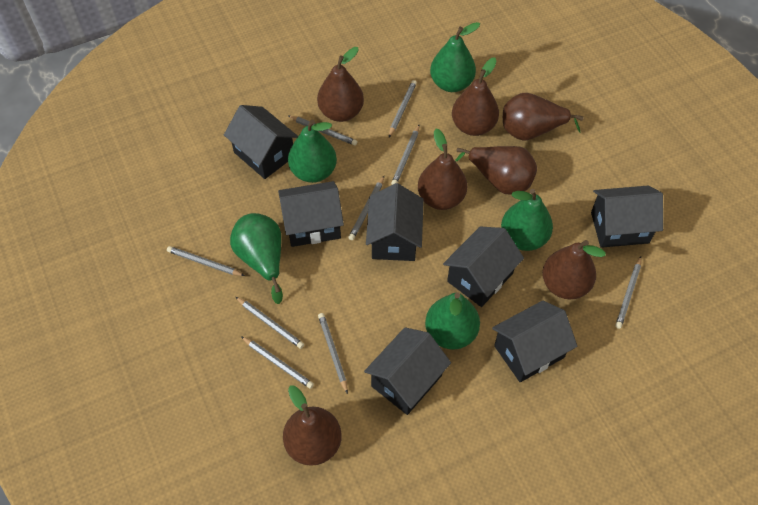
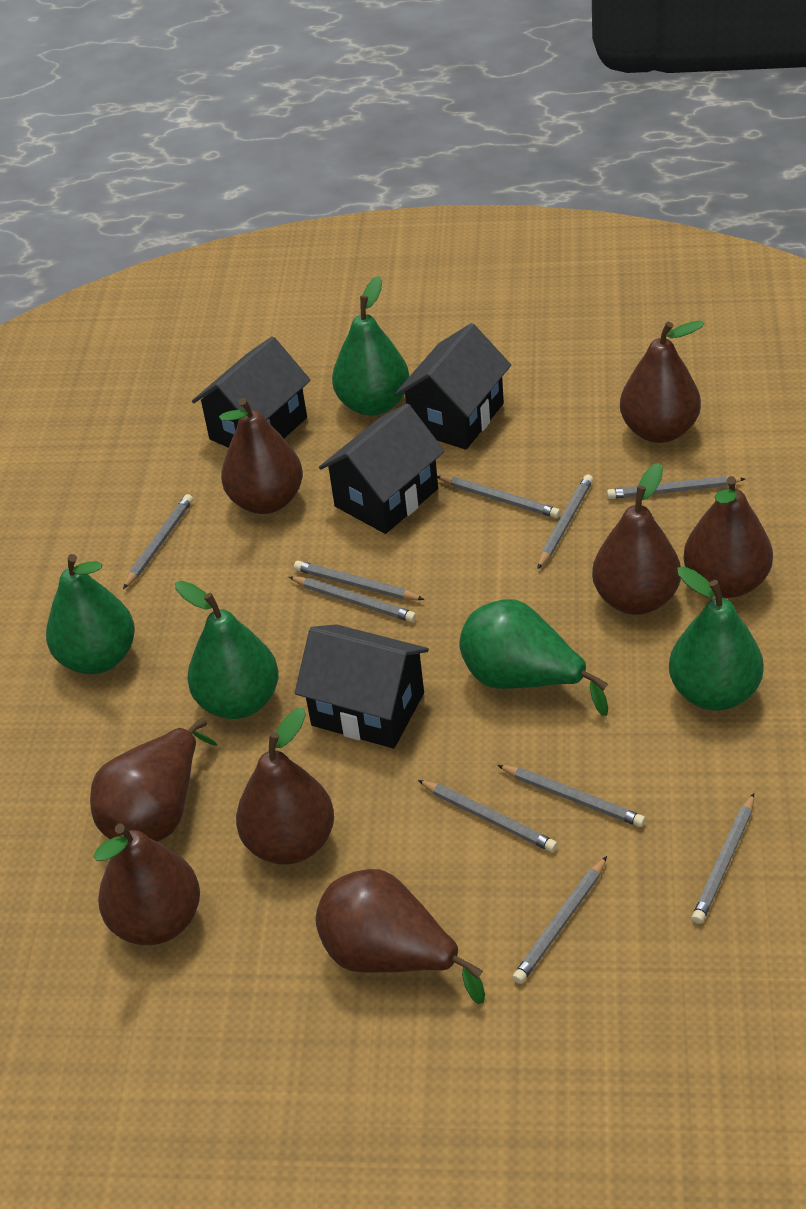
black house: [224,105,298,179] [278,181,344,247] [364,327,451,415] [366,183,424,261] [443,226,524,307] [492,300,578,382] [591,186,663,248] = 7 -> [192,336,311,448] [295,624,429,748] [319,404,445,534] [395,323,511,450] = 4
brown pear: [283,385,342,466] [317,47,364,122] [418,128,467,210] [452,57,499,136] [455,146,537,195] [503,93,584,141] [542,240,606,299] = 7 -> [90,718,217,842] [94,823,200,945] [219,398,303,514] [236,708,334,865] [315,869,485,1004] [592,463,681,615] [620,320,705,443] [684,476,773,598] = 8
grey pencil: [167,246,245,276] [236,297,304,349] [241,336,314,389] [288,116,358,146] [318,313,348,394] [348,176,384,240] [389,80,417,137] [391,125,419,185] [615,256,641,329] = 9 -> [123,494,193,589] [289,577,416,622] [294,561,425,600] [418,780,558,852] [437,476,560,518] [497,765,646,827] [512,856,607,984] [537,475,593,569] [607,476,745,499] [692,793,754,924] = 10

